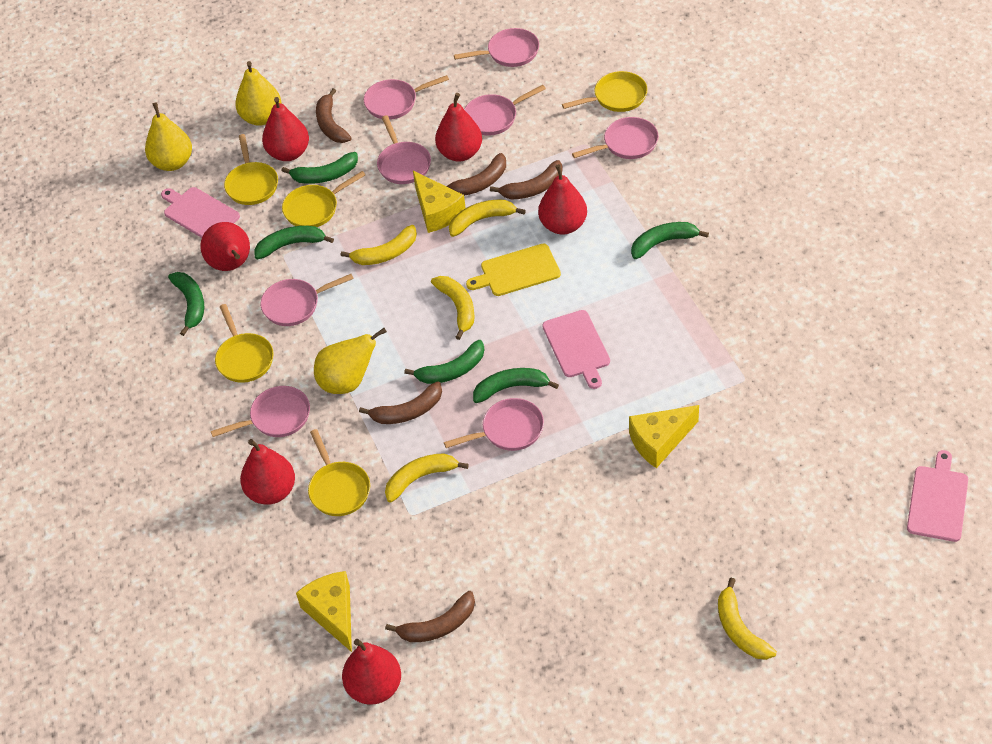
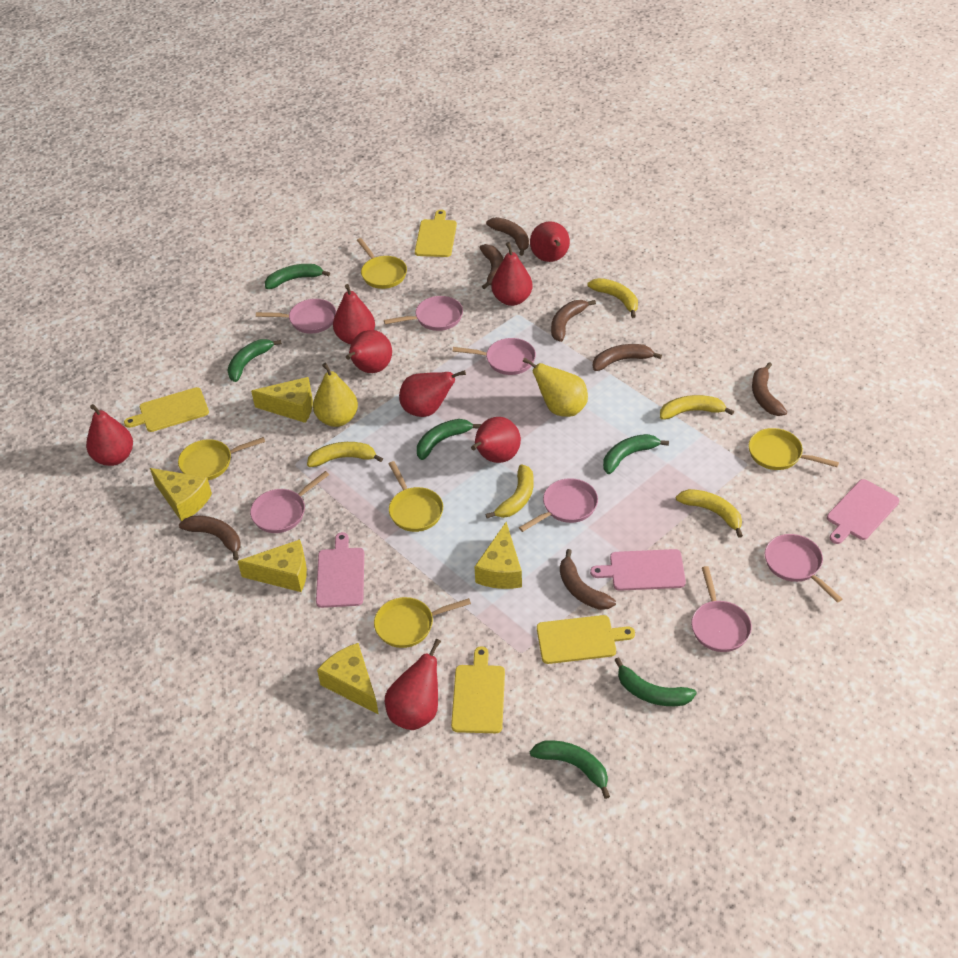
brown banana: [316,89,352,143] [359,381,442,424] [385,591,475,642] [446,153,506,196] [490,160,563,200] = 5 -> [179,516,241,560] [480,244,504,289] [486,217,529,256] [551,300,596,342] [560,549,616,610] [593,344,662,371] [752,362,787,416] = 7
pink pan: [211,386,310,437] [260,274,354,326] [364,75,449,120] [377,115,431,184] [444,398,544,451] [454,28,539,67] [464,85,546,136] [572,117,659,159] = 8 -> [250,471,329,533] [256,299,336,334] [384,296,463,331] [453,338,536,375] [519,478,598,532] [691,566,752,652] [765,534,842,603] = 7
red pear: [200,222,250,271] [240,439,295,505] [262,97,309,161] [342,639,401,705] [435,93,482,162] [538,164,587,235] = 6 -> [86,404,133,466] [333,284,375,344] [346,330,392,373] [385,639,441,730] [399,370,466,417] [471,417,521,463] [491,242,533,306] [530,221,570,262] = 8
yellow cheese: [296,571,352,652] [413,171,465,233] [629,405,699,468] = 3 -> [150,468,212,522] [238,539,307,592] [251,377,313,423] [317,643,379,714] [474,522,522,589] = 5
yellow cutting board: [466,243,561,296] = 1 -> [124,387,209,432] [415,210,457,257] [451,646,505,733] [537,615,635,664] = 4
yellow pear: [145,102,192,171] [235,61,281,126] [314,328,387,394] = 3 -> [313,363,358,427] [522,357,588,417] = 2

